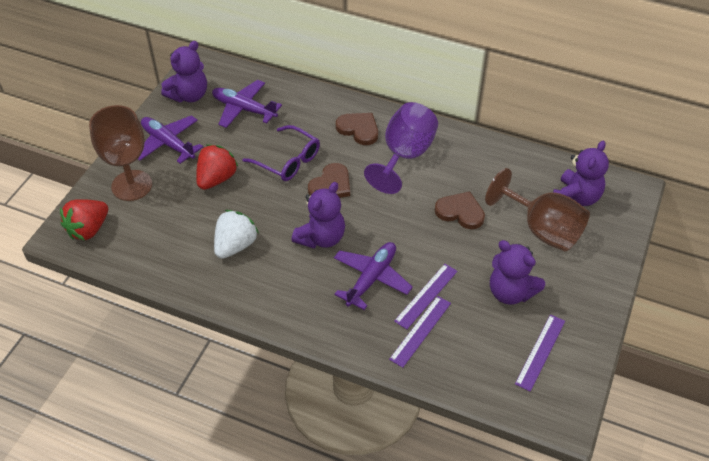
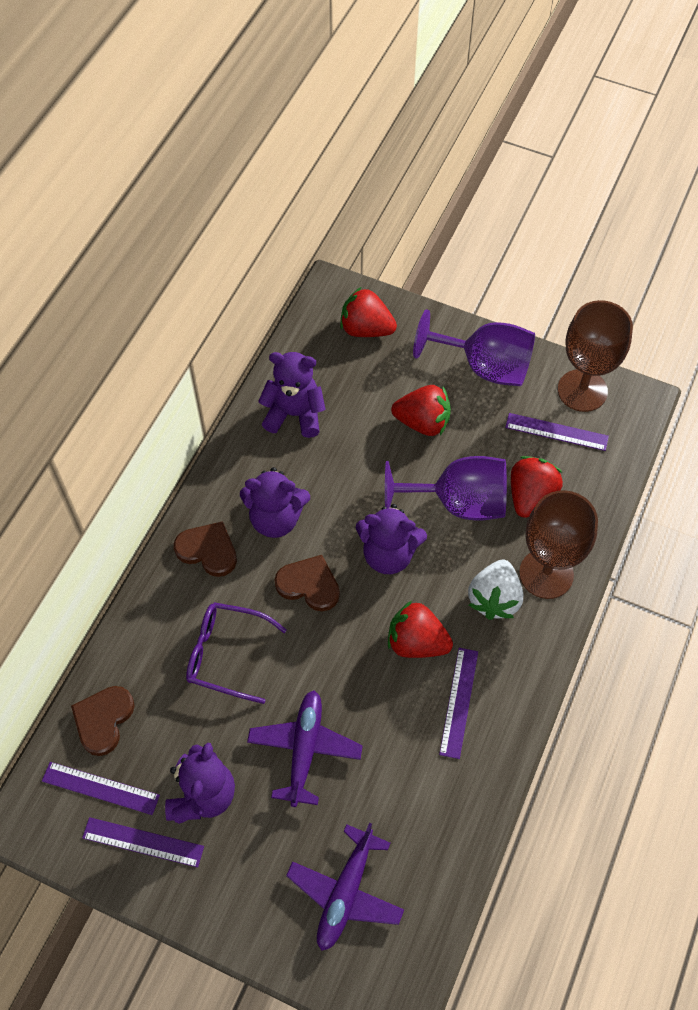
purple goblet: [364,102,438,194] = 1 -> [385,456,507,521] [413,309,535,386] = 2
purple plane: [138,115,203,164] [212,80,282,128] [334,242,413,310] = 3 -> [247,690,363,807] [286,822,404,951] = 2
purple ruler: [389,296,451,368] [394,264,458,329] [515,314,565,392] = 3 -> [42,762,160,815] [82,817,204,868] [439,648,478,759] [505,413,609,451] = 4
red strawberry: [60,199,108,240] [196,144,238,190] = 2 -> [340,287,397,337] [388,601,453,658] [391,385,451,436] [511,456,563,518] = 4

